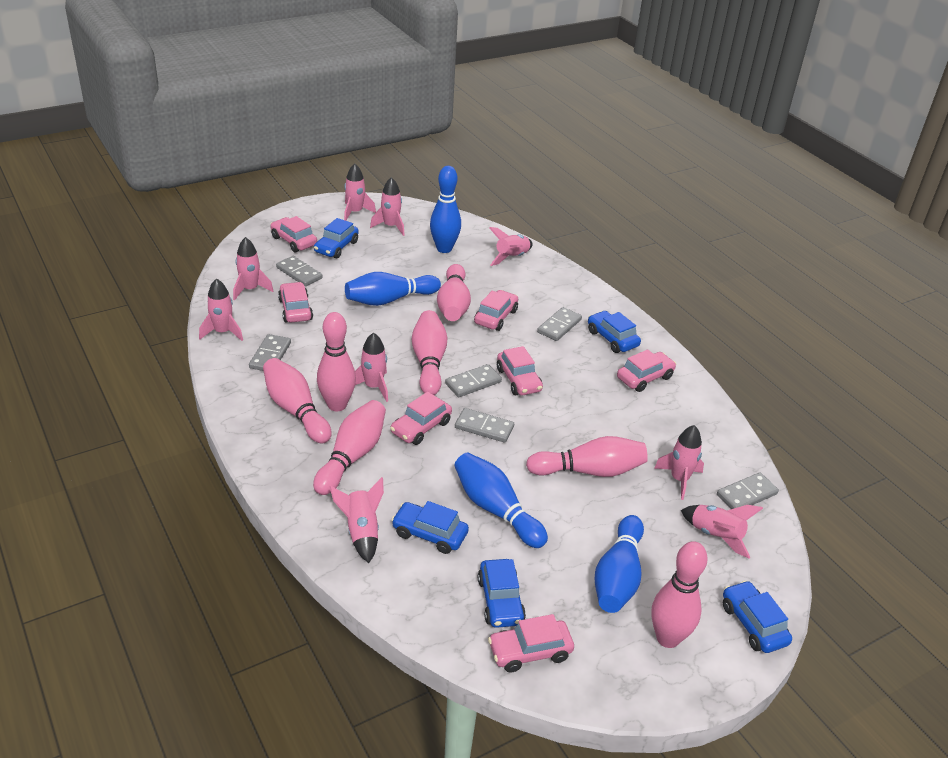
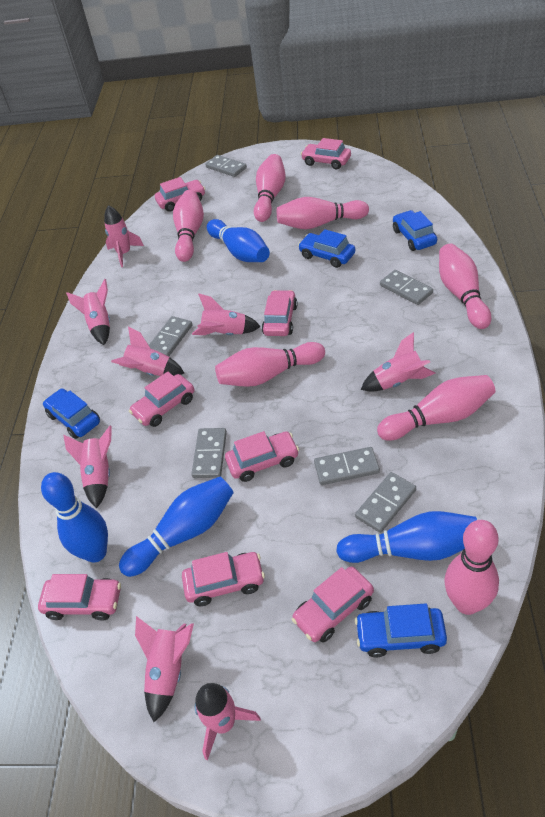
blue car: [314,218,359,258] [391,501,469,554] [478,559,526,628] [588,311,641,353] [723,580,792,653] = 5 -> [43,388,100,439] [298,229,355,268] [355,603,447,657] [393,210,437,251] = 4
pink car: [270,216,317,252] [278,282,313,323] [390,392,452,445] [474,290,518,331] [488,614,574,673] [497,346,543,395] [617,349,676,392] = 7 -> [38,574,121,621] [129,372,194,427] [155,177,205,212] [182,552,265,606] [225,431,299,482] [262,290,297,336] [291,566,374,642] [301,138,351,169] = 8
pink rocket: [199,278,243,341] [233,237,274,300] [330,477,384,563] [344,164,376,221] [355,333,388,402] [370,177,405,236] [489,227,533,266] [654,425,704,500] [681,505,763,559] = 9 -> [63,426,112,509] [66,279,110,345] [104,205,144,267] [111,326,184,376] [135,616,194,722] [192,293,261,335] [195,683,261,761] [361,332,436,392] = 8

